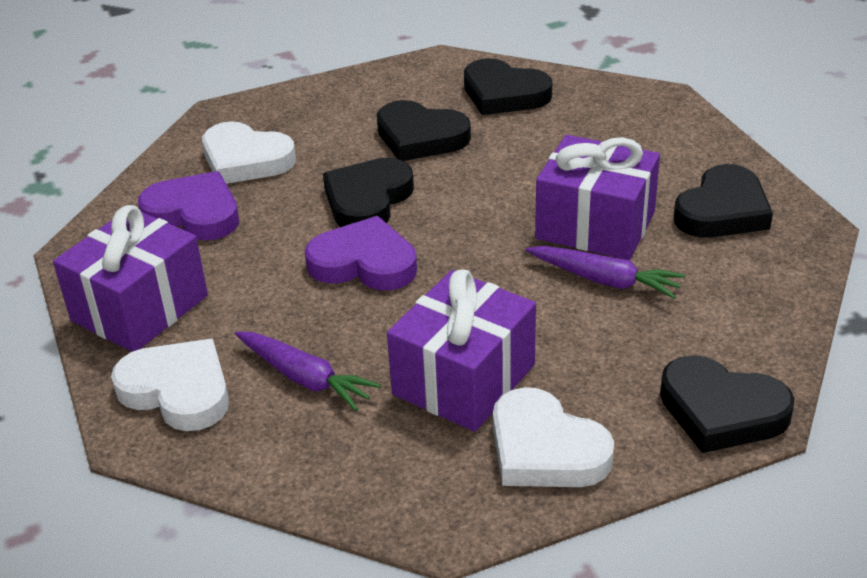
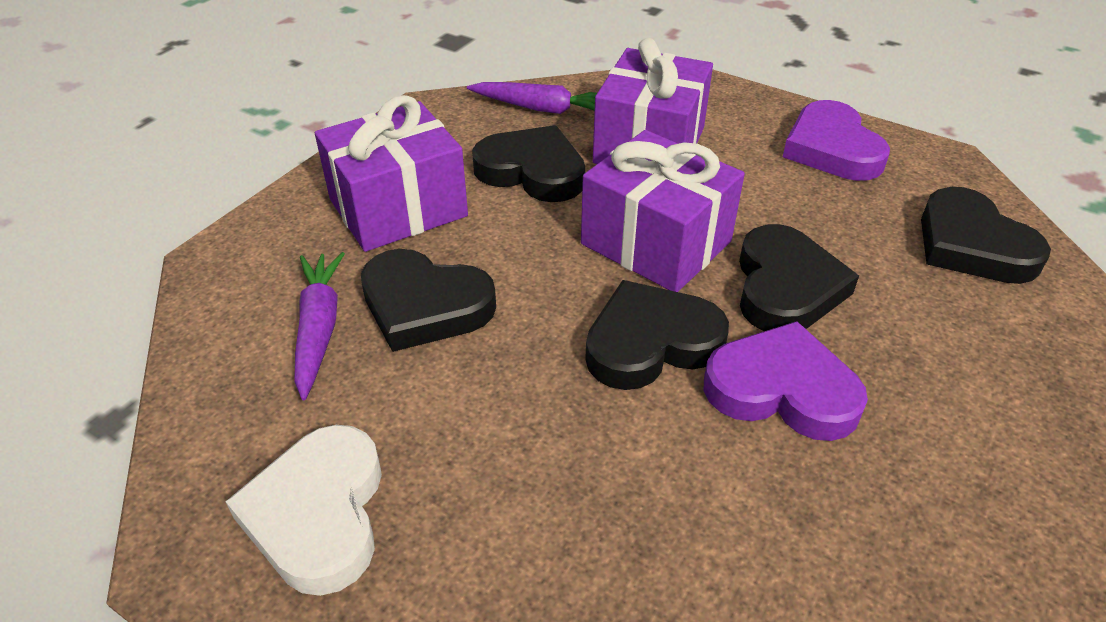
white heart: [111,339,229,431] [202,121,296,184] [493,387,614,487] = 3 -> [225,425,382,596] = 1

